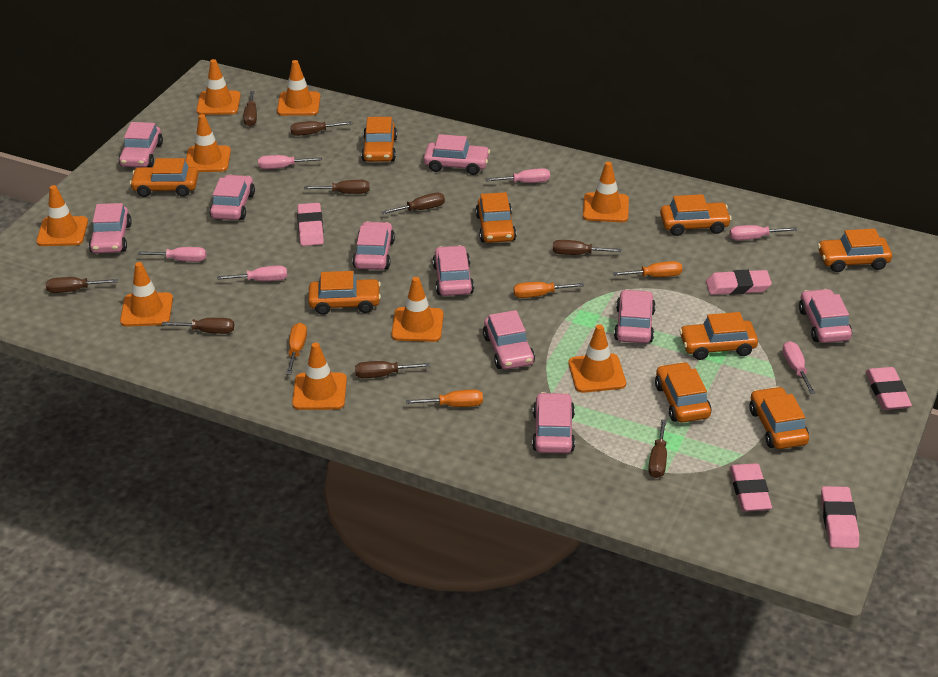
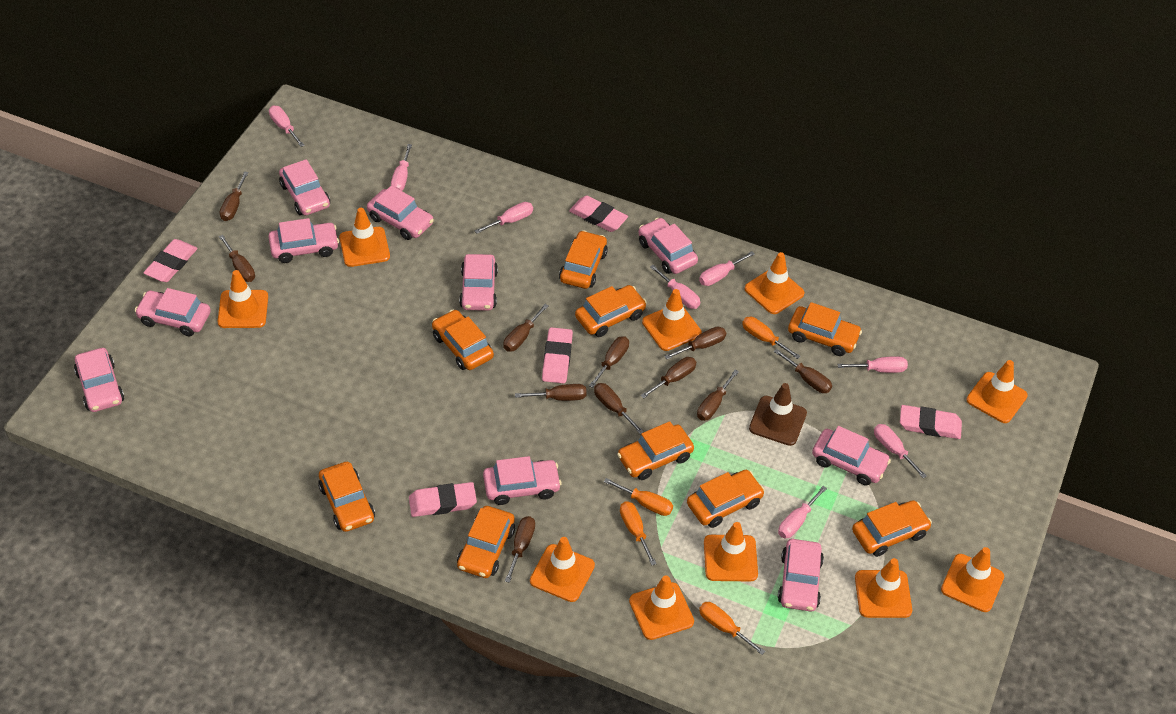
brown screwdriver: [46,277,118,293] [162,318,234,334] [243,91,257,127] [290,121,352,136] [304,180,369,194] [355,361,430,378] [381,193,445,214] [553,240,621,255] [648,419,667,478] = 9 -> [219,235,255,282] [220,171,249,221] [503,304,549,352] [505,516,535,583] [515,384,587,401] [589,336,629,388] [594,383,644,434] [640,357,696,399] [664,327,726,359] [697,370,739,421] [774,349,832,393] = 11
brown traffic cone: none = 0 -> [749,383,807,446] = 1
orange traffic cone: [36,185,88,246] [120,262,173,327] [186,114,231,172] [196,59,241,115] [277,60,320,116] [292,343,347,410] [391,277,444,342] [568,324,626,393] [583,162,629,222] = 9 -> [218,270,268,328] [339,208,390,267] [530,537,595,602] [629,575,694,640] [642,289,702,351] [704,522,758,581] [745,252,805,314] [855,558,912,618] [941,547,1004,612] [966,360,1028,423] = 10
pink screwdriver: [137,247,207,262] [217,265,287,281] [258,155,322,169] [486,168,550,183] [729,225,797,240] [783,341,815,394] = 6 -> [269,106,305,147] [391,144,412,191] [475,202,533,233] [650,265,700,309] [699,251,754,286] [778,486,827,538] [837,356,908,373] [874,424,927,478] = 8

